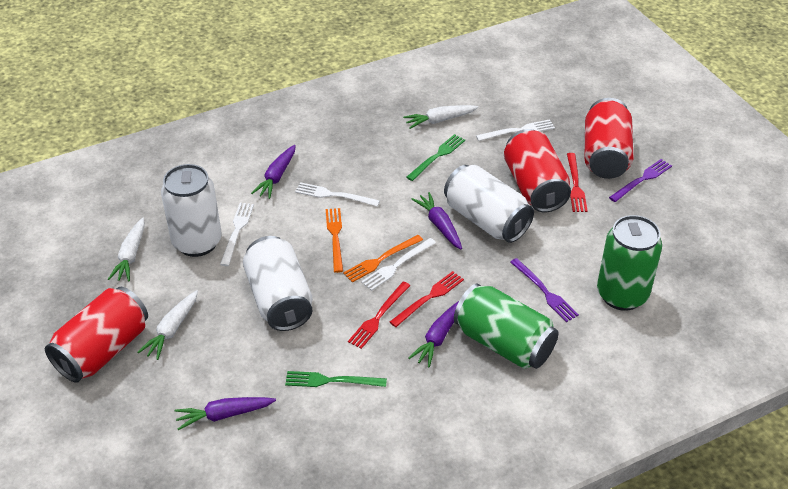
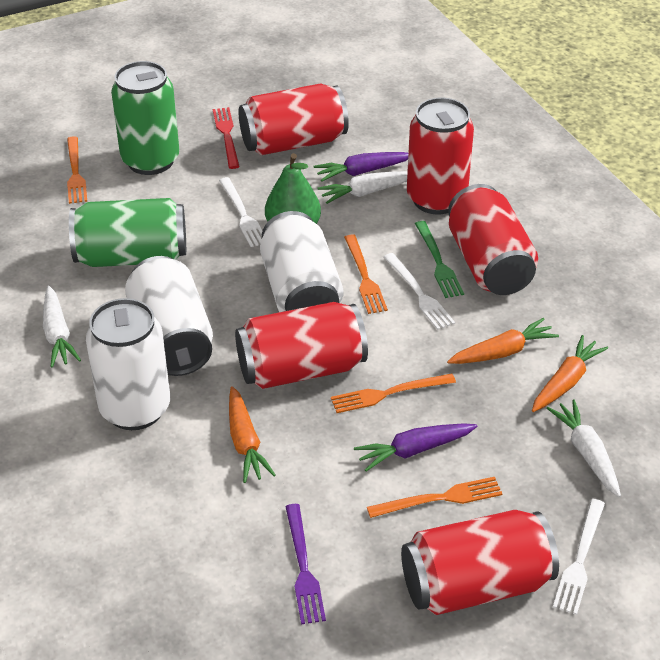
green fork: [285,371,387,387] [406,134,465,181] = 2 -> [415,221,464,298] = 1
green pear: none = 0 -> [265,153,321,224] = 1
orange carrot: none = 0 -> [229,386,276,483] [447,318,559,364] [532,335,608,412] = 3
orange fork: [326,208,343,273] [343,235,423,283] = 2 -> [67,136,87,204] [331,374,456,413] [344,234,388,314] [367,477,502,518] = 4
purple carrot: [175,397,276,430] [251,145,296,199] [408,301,459,367] [412,192,462,250] = 4 -> [313,152,408,182] [354,423,478,471] = 2
purple fork: [510,258,579,322] [609,159,672,202] = 2 -> [285,504,326,624] = 1
red can: [45,287,148,383] [504,129,571,212] [584,98,634,179] = 3 -> [235,302,368,389] [239,83,349,155] [401,510,559,615] [407,97,474,214] [448,184,538,295] = 5
red fork: [348,281,411,349] [390,271,464,327] [567,153,587,212] = 3 -> [213,107,240,169] = 1
white fork: [220,203,254,266] [295,182,380,207] [361,238,436,291] [476,119,555,141] = 4 -> [219,177,262,247] [384,253,455,330] [553,499,605,615] = 3

